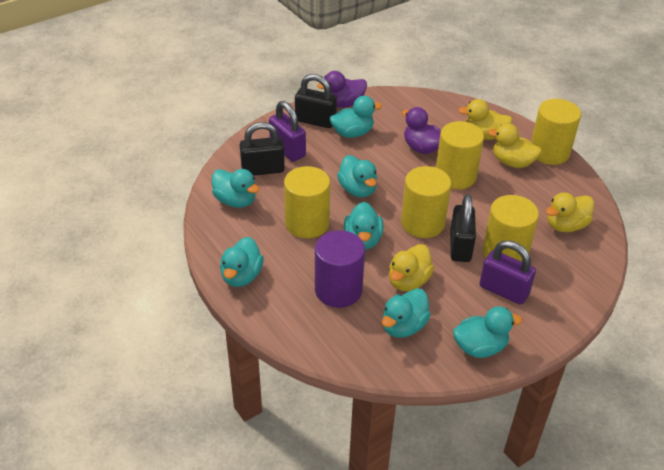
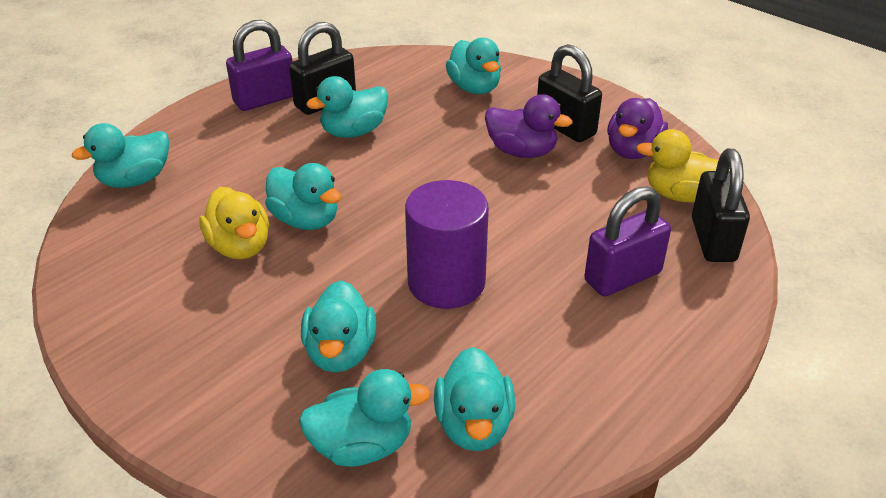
yellow cylinder: [284,166,330,239] [401,166,451,238] [436,121,484,189] [483,195,539,262] [531,99,581,165] = 5 -> none = 0
yellow duck: [389,244,434,291] [458,99,512,140] [488,123,542,168] [546,192,594,232] = 4 -> [199,187,269,259] [636,129,730,202] = 2

